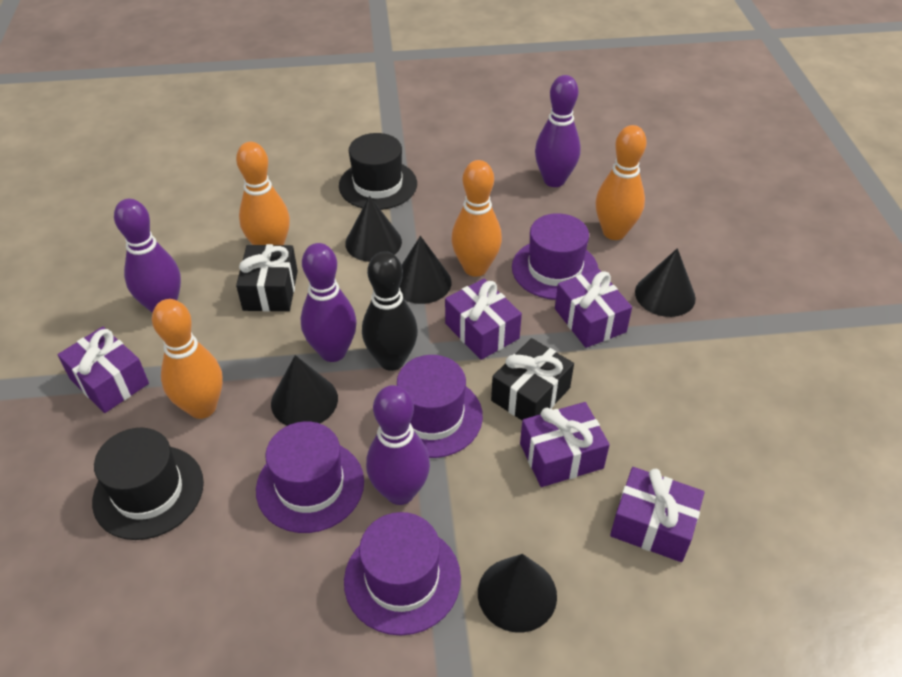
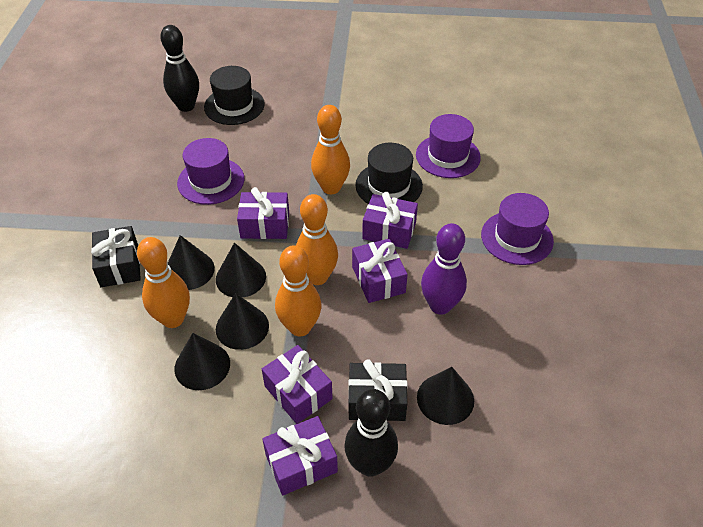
black bowling pin: [362,251,418,371] = 1 -> [160,25,199,112] [344,389,398,477] = 2
purple bowling pin: [114,199,181,313] [301,243,357,362] [366,385,430,505] [535,75,581,187] = 4 -> [421,223,467,315] = 1
purple hat: [256,421,364,533] [344,512,461,636] [397,355,483,458] [512,213,598,300] = 4 -> [177,138,244,205] [416,114,481,178] [481,193,554,265] = 3

